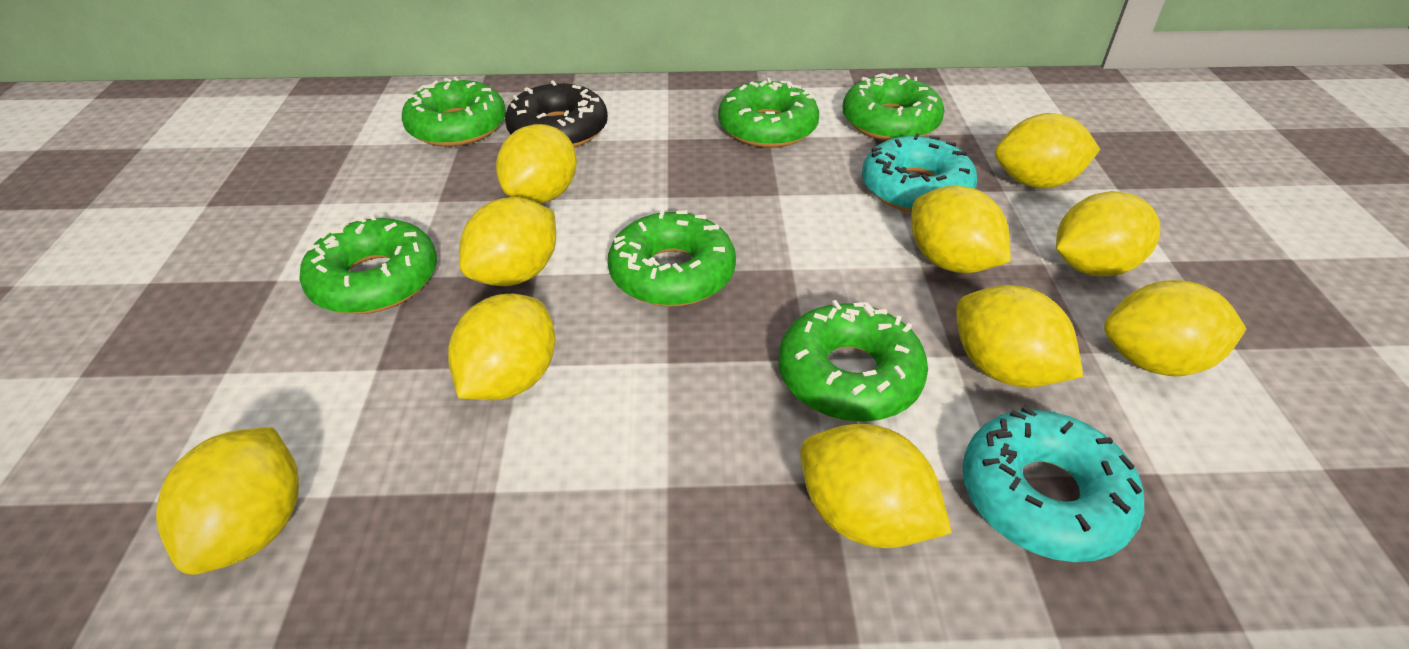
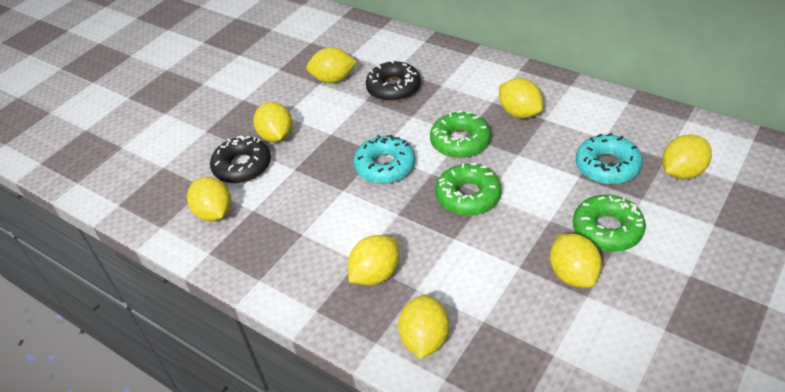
black donut: [505,80,608,147] = 1 -> [210,136,271,184] [366,60,421,102] = 2
green donut: [299,214,437,314] [402,77,506,147] [608,210,736,307] [718,78,819,148] [778,300,928,422] [842,73,944,141] = 6 -> [430,111,491,158] [436,163,501,216] [573,195,646,252] = 3
yellow lemon: [156,427,299,575] [448,294,556,400] [459,197,556,286] [496,124,577,203] [800,424,952,548] [911,186,1011,273] [956,285,1083,387] [995,113,1100,188] [1056,191,1160,276] [1104,280,1246,376] = 10 -> [187,177,231,221] [253,102,293,142] [306,47,357,83] [348,235,399,285] [398,295,449,359] [499,78,543,118] [550,234,602,288] [662,134,712,179] = 8

